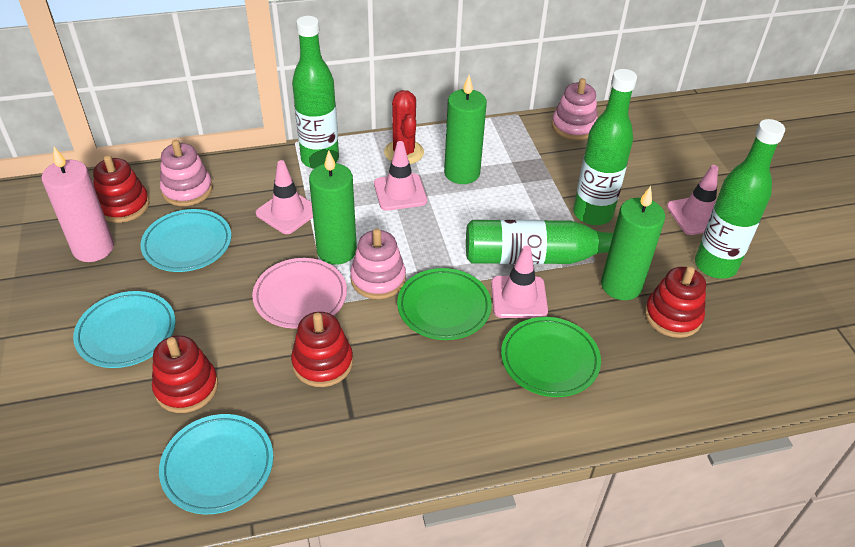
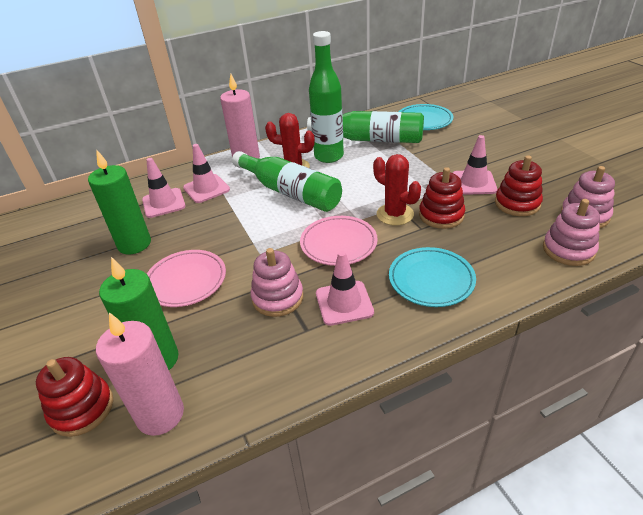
green bottle: [292,16,339,169] [466,220,613,264] [573,69,637,225] [695,119,785,279] = 4 -> [232,151,342,212] [307,111,424,143] [309,31,344,163] = 3
green candle: [309,150,357,265] [444,75,487,184] [601,186,665,300] = 3 -> [88,150,151,255] [99,257,179,370] = 2
green plate: [397,268,492,340] [501,317,601,397] = 2 -> none = 0
pink candle: [41,147,114,262] = 1 -> [96,312,184,436] [220,74,260,159] = 2
pink plate: [252,258,347,329] = 1 -> [147,250,226,307] [300,216,378,266] = 2
red cactus: [384,90,424,164] = 1 -> [265,113,315,168] [373,154,421,225] = 2
red stacking toy: [93,155,150,223] [152,335,218,413] [291,312,353,387] [645,266,706,338] = 4 -> [36,357,113,437] [419,167,465,229] [495,155,543,216] = 3
turquoise plate: [73,291,176,368] [140,209,231,272] [159,414,273,514] = 3 -> [389,247,476,307] [398,104,453,130] = 2

